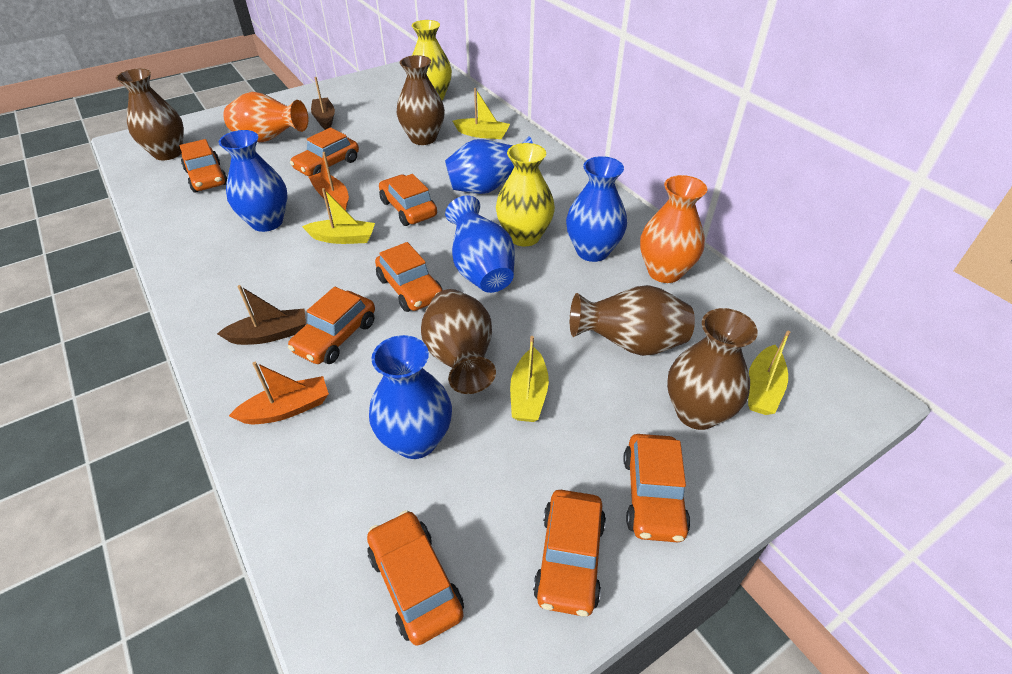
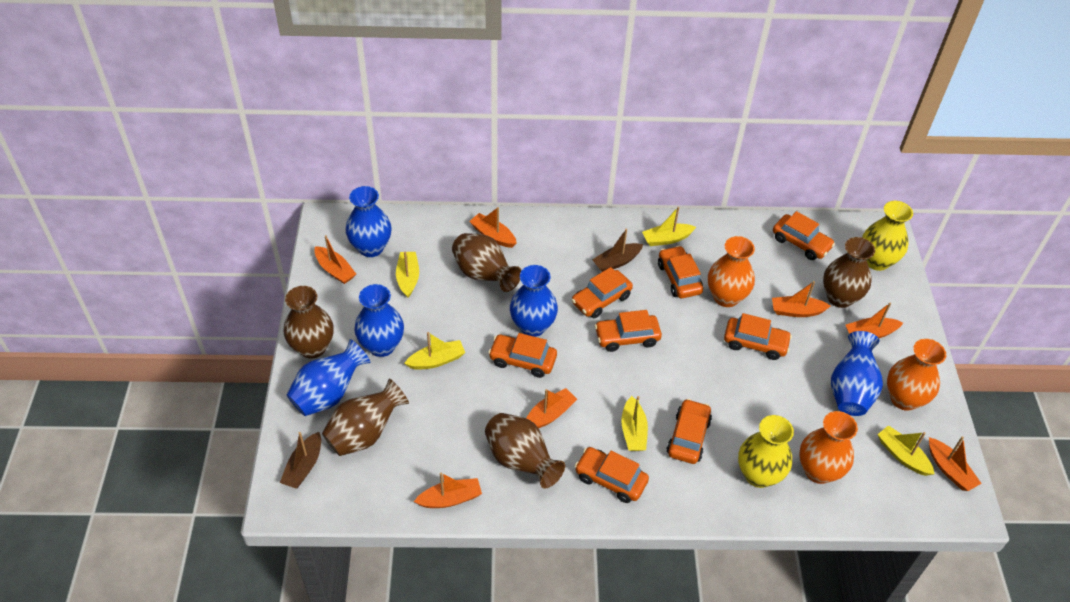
orange boat: [229,362,329,424] [308,152,349,210] = 2 -> [314,235,356,284] [414,473,482,508] [469,207,517,248] [526,388,577,428] [772,281,831,317] [845,302,903,338] [929,436,981,491] = 7
orange vase: [223,92,308,142] [640,175,707,283] = 2 -> [708,236,755,307] [799,411,858,484] [887,339,946,411] = 3
yellow boat: [302,188,375,244] [453,88,510,139] [510,336,549,422] [748,330,790,415] = 4 -> [396,252,419,298] [404,332,465,370] [621,396,648,451] [642,207,696,246] [877,425,935,476] = 5

